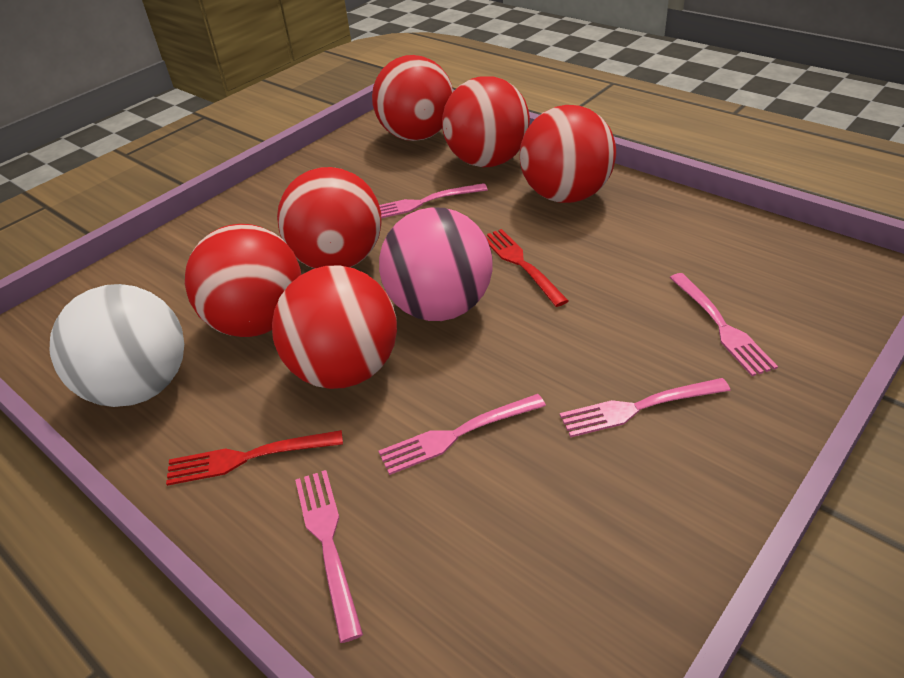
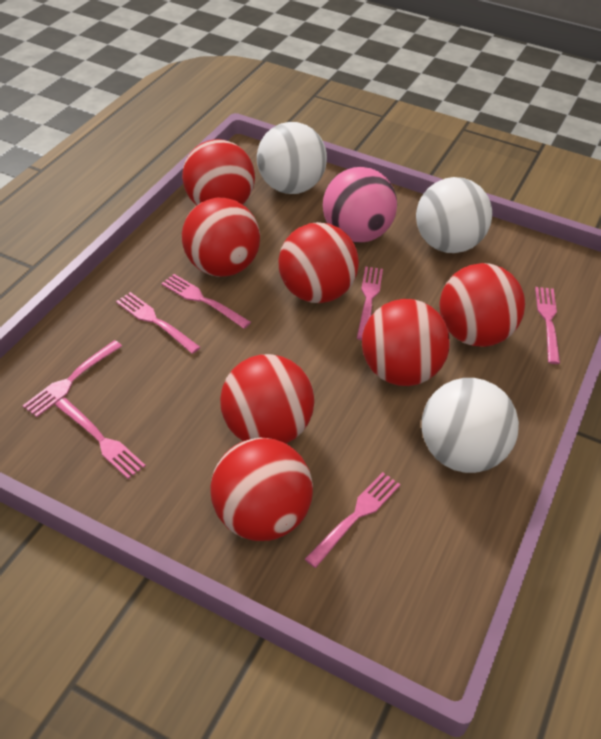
pink fork: [295,470,363,643] [378,394,546,475] [379,183,488,218] [560,378,730,437] [670,273,778,376] = 5 -> [22,340,122,417] [55,398,146,479] [116,292,200,354] [161,274,251,329] [305,472,401,568] [357,266,383,340] [535,287,560,364] = 7
red ball: [185,224,301,337] [272,265,397,389] [277,167,382,269] [372,55,453,141] [442,76,530,167] [520,105,616,203] = 6 -> [182,139,255,205] [182,198,260,277] [211,438,313,541] [220,354,314,444] [279,222,359,303] [362,299,450,386] [440,263,525,347] = 7
red fork: [166,430,343,486] [486,229,569,307] = 2 -> none = 0
white ball: [50,284,184,407] = 1 -> [257,122,327,194] [416,177,492,253] [422,378,519,473] = 3

